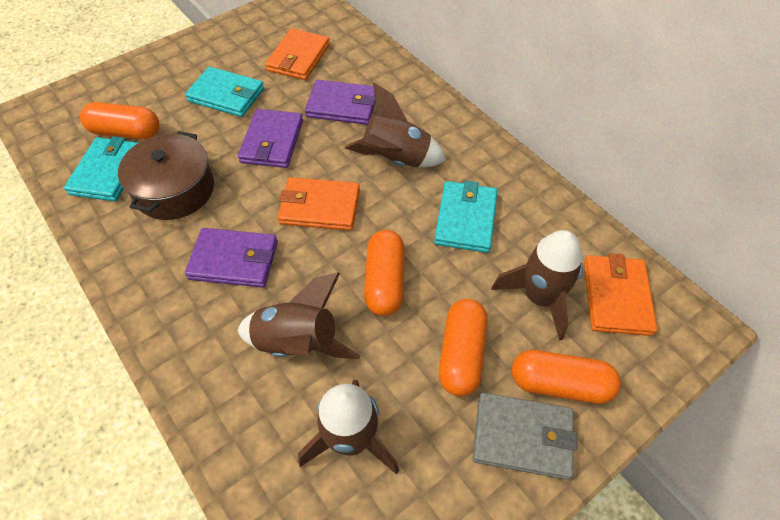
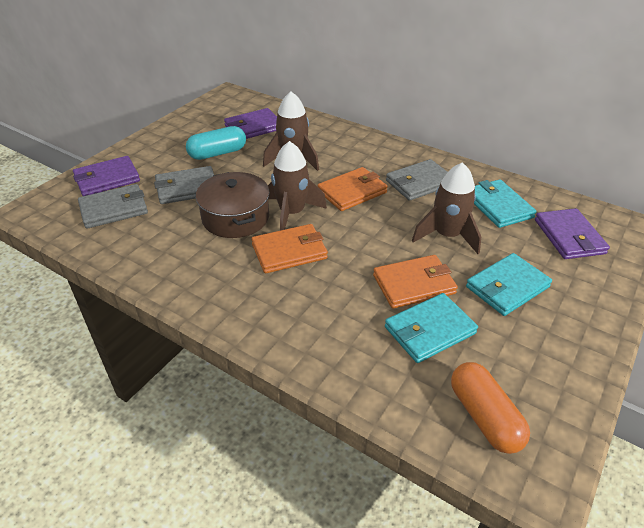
brown rocket: [238,272,360,359] [298,380,399,475] [345,83,446,167] [491,230,583,341] = 4 -> [263,92,319,171] [268,141,327,231] [412,162,481,254] = 3
grey wallet: [472,392,577,480] = 1 -> [78,184,148,229] [154,166,214,204] [386,159,448,201] = 3
orange capsule: [80,102,159,139] [364,230,405,316] [439,299,488,396] [512,350,621,404] = 4 -> [451,362,530,454] = 1
turquoise capsule: none = 0 -> [186,126,246,160] = 1

